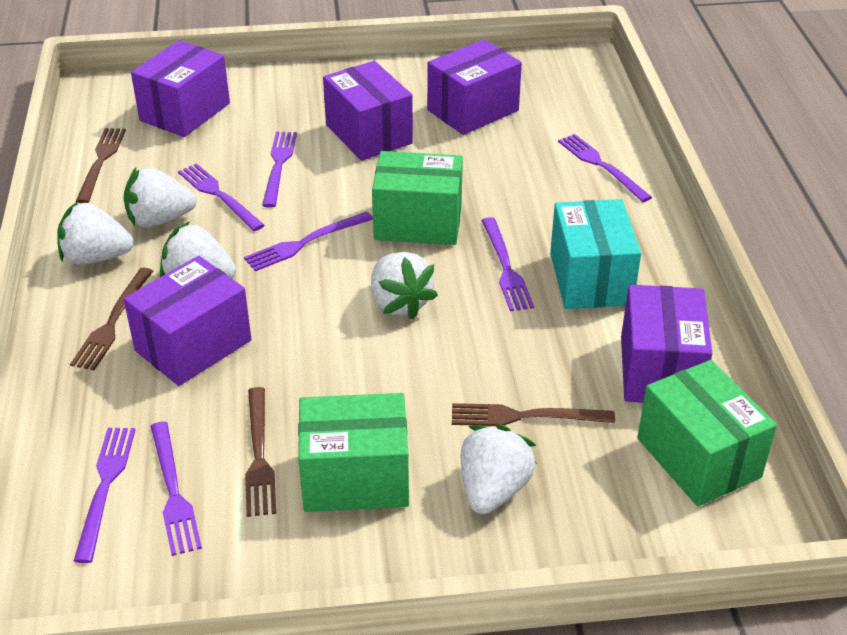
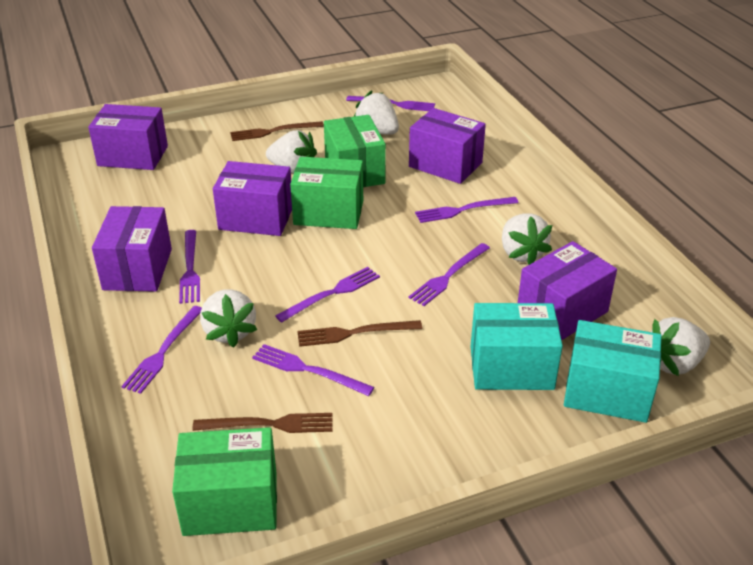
brown fork: [70,268,153,370] [76,128,126,203] [245,387,276,517] [452,403,615,426] = 4 -> [192,413,333,433] [230,121,324,141] [297,320,422,347] = 3
turquoise box: [550,199,641,309] = 1 -> [470,303,563,390] [564,320,662,423] = 2

